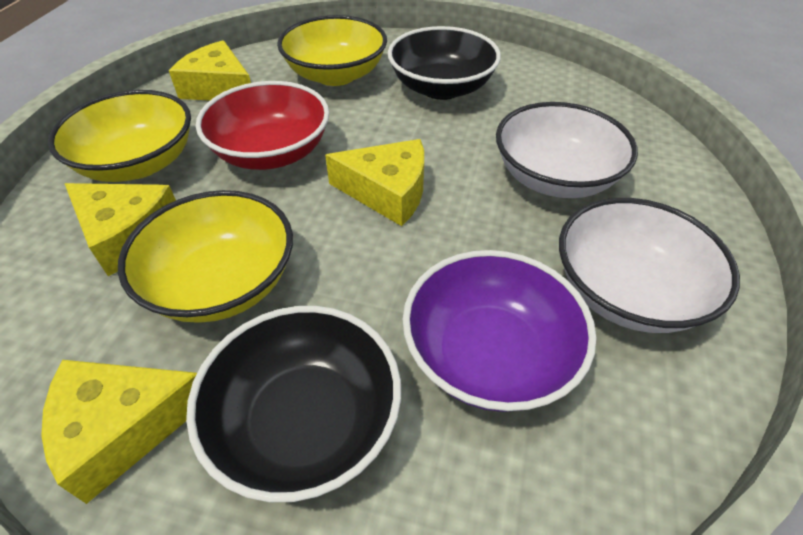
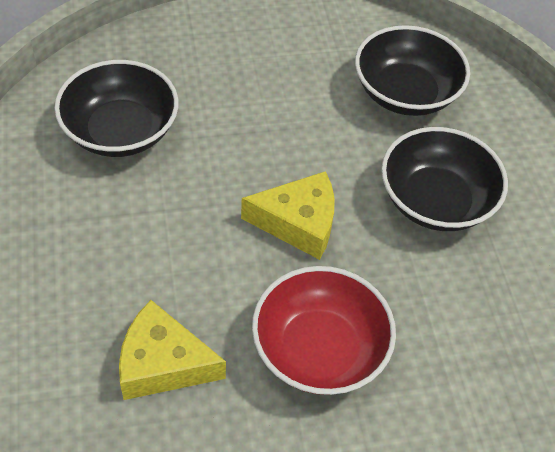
black bowl: [186,306,401,502] [388,26,501,100] = 2 -> [54,60,178,157] [355,25,470,116] [381,127,508,231] = 3
purple bowl: [403,250,596,412] = 1 -> none = 0
white bowl: [496,102,638,198] [559,198,740,333] = 2 -> none = 0
yellow bowl: [48,90,191,182] [118,190,293,323] [277,15,387,86] = 3 -> none = 0
yellow cheese: [41,360,197,504] [65,183,176,276] [169,40,251,101] [325,139,424,226] = 4 -> [119,300,226,400] [241,171,335,260] = 2

